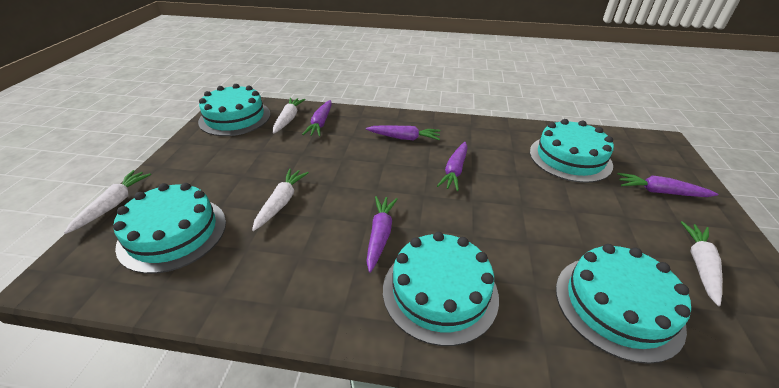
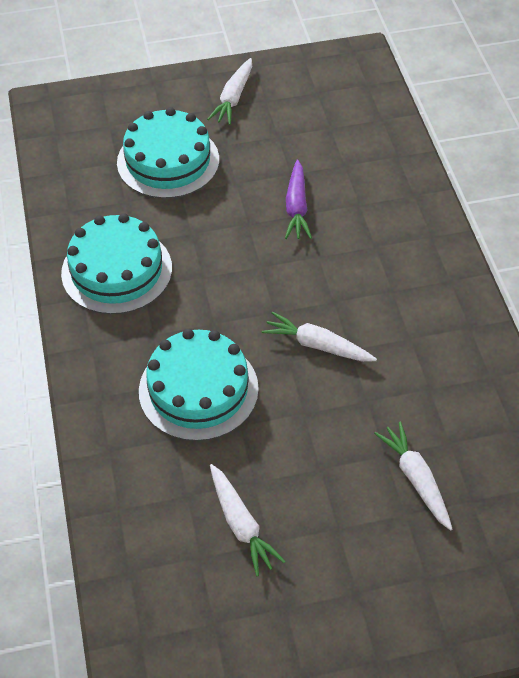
purple carrot: [302,100,332,137] [366,125,440,140] [366,196,398,273] [437,142,468,191] [618,173,718,197] = 5 -> [285,159,312,239] = 1
turquoise cake: [113,183,226,274] [198,84,270,136] [383,232,499,346] [530,119,614,183] [556,244,691,364] = 5 -> [61,213,172,314] [117,107,219,199] [139,329,259,441] = 3

